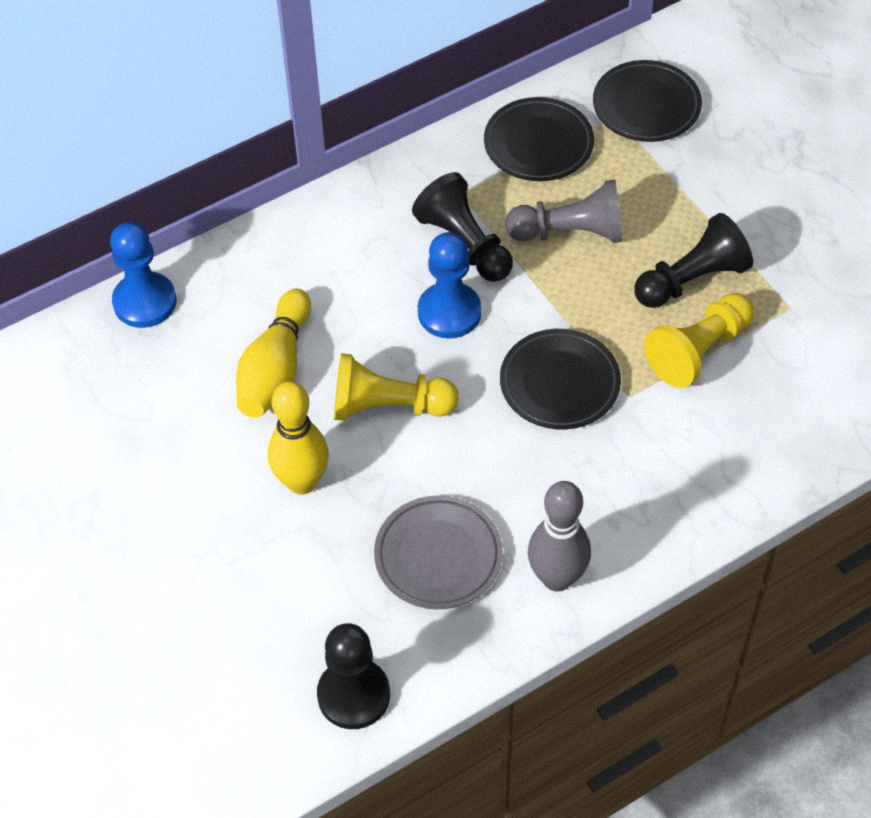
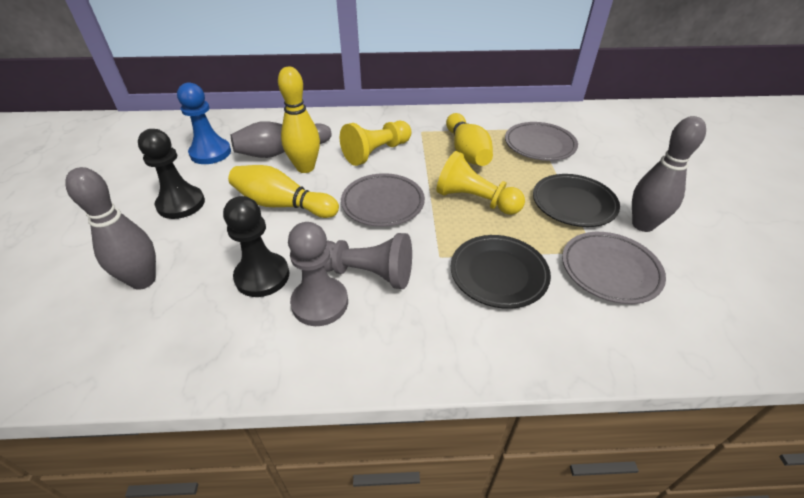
black pawn: [317,623,390,729] [412,172,513,282] [634,213,753,308] = 3 -> [138,129,205,219] [223,196,289,297] = 2
black plate: [484,97,594,181] [500,329,621,430] [593,60,702,142] = 3 -> [451,235,551,309] [533,174,620,227] = 2
blue pawn: [110,222,177,328] [418,232,482,339] = 2 -> [177,82,231,164] = 1
grey bowling pin: [528,481,591,591] = 1 -> [65,167,156,290] [231,121,331,158] [632,116,706,232] = 3
grey pawn: [505,180,623,243] = 1 -> [288,222,348,326] [324,233,412,289] = 2
grey plate: [374,495,503,609] = 1 -> [341,173,425,227] [505,122,578,161] [562,232,666,304] = 3
yellow bowling pin: [236,289,311,418] [268,381,329,495] = 2 -> [228,165,339,218] [278,67,320,173] [446,113,493,166] = 3

